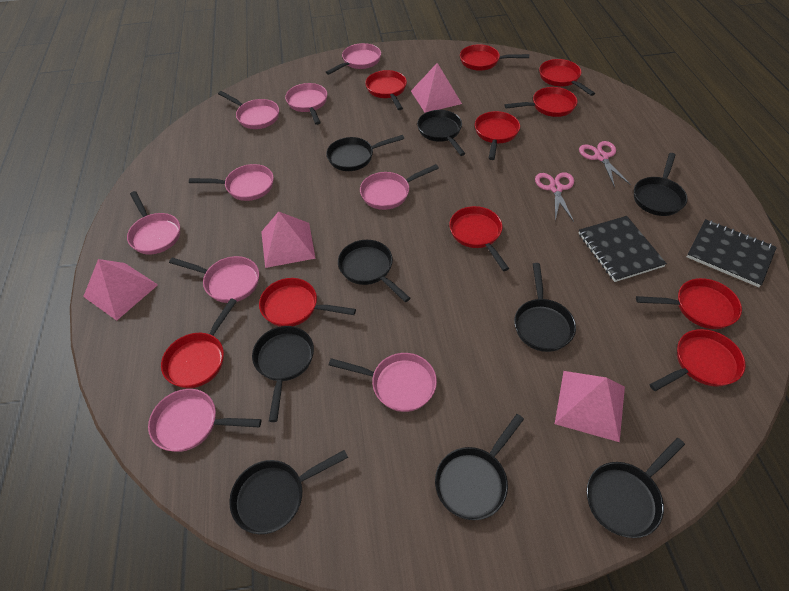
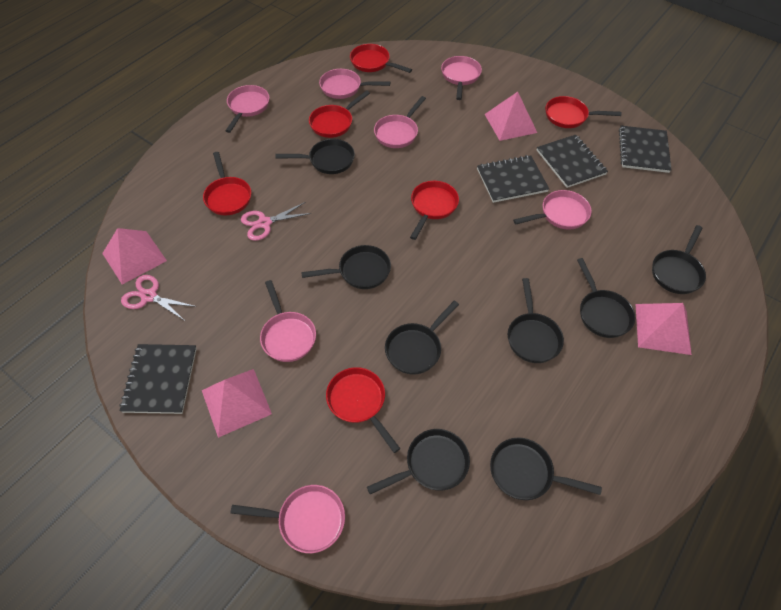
black notebook: [578,216,667,282] [687,219,777,287] = 2 -> [119,344,197,414] [477,155,549,203] [537,135,608,188] [619,126,672,173] = 4
black pan: [229,450,348,534] [252,326,314,422] [326,135,404,171] [338,240,410,302] [417,110,466,156] [435,414,524,520] [514,263,576,352] [587,438,685,538] [634,153,688,216] = 9 -> [275,139,355,174] [301,245,391,289] [367,429,470,494] [385,301,459,375] [490,437,602,500] [508,278,564,363] [577,258,635,338] [652,225,706,294] = 8
pink pan: [127,191,180,254] [148,389,262,452] [169,256,259,303] [189,164,274,201] [218,91,279,129] [285,83,327,125] [326,43,381,75] [329,353,437,412] [360,164,439,210] = 9 -> [226,85,270,133] [230,485,345,553] [260,280,316,362] [319,69,390,99] [374,96,426,148] [441,56,482,100] [513,190,592,230] = 7
red pan: [161,298,237,388] [259,278,356,327] [365,70,407,110] [449,206,509,271] [460,44,529,71] [475,111,520,160] [504,87,577,117] [539,59,595,96] [636,278,742,329] [649,329,746,391] = 10 -> [203,152,251,215] [309,90,370,138] [326,367,400,453] [350,44,412,73] [410,181,459,240] [545,96,622,128] = 6

